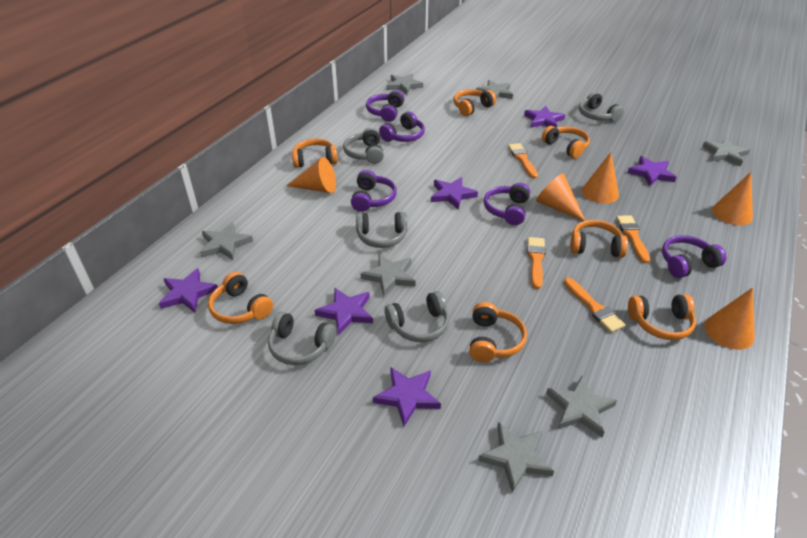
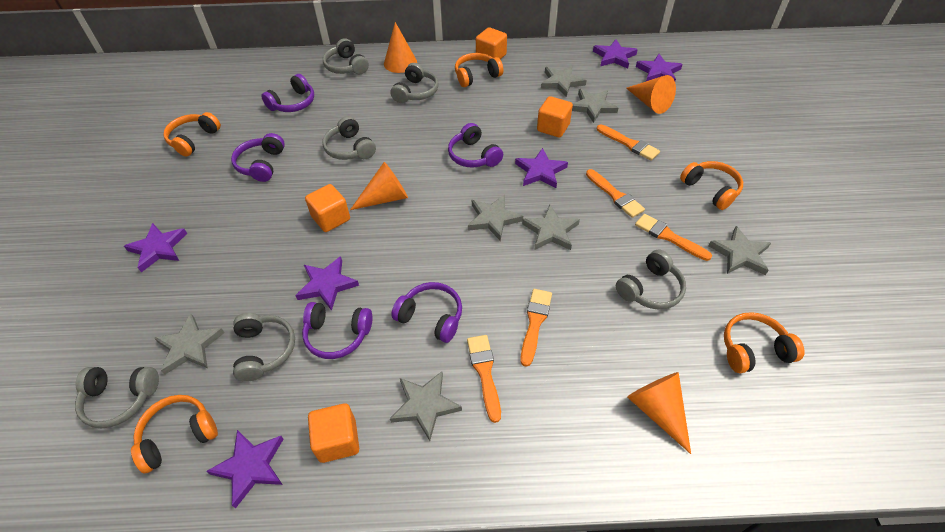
grey headphones: [268,312,336,365] [343,128,384,164] [356,212,407,248] [385,291,449,342] [579,92,624,122] = 5 -> [75,367,159,429] [233,313,295,382] [322,116,376,160] [323,38,369,74] [391,63,438,103] [616,249,686,309] = 6
orange brush: [508,143,538,178] [527,237,546,289] [564,278,625,333] [616,215,650,263] = 4 -> [467,335,501,423] [520,289,552,367] [586,169,645,218] [597,124,660,161] [635,214,712,261] = 5
orange cone: [286,157,336,193] [536,174,585,221] [582,152,619,204] [704,288,755,350] [712,172,753,225] = 5 -> [350,162,408,210] [384,22,417,73] [626,75,676,114] [627,372,691,454] = 4
orange cube: none = 0 -> [305,184,350,232] [308,403,359,463] [476,27,507,62] [537,96,573,138] = 4
orange headphones: [208,272,273,324] [292,138,338,168] [453,89,496,116] [469,302,527,362] [542,126,590,158] [570,220,628,258] [628,294,696,340] = 7 -> [131,395,218,473] [163,112,221,157] [455,53,503,87] [680,161,743,210] [724,312,805,373] = 5

